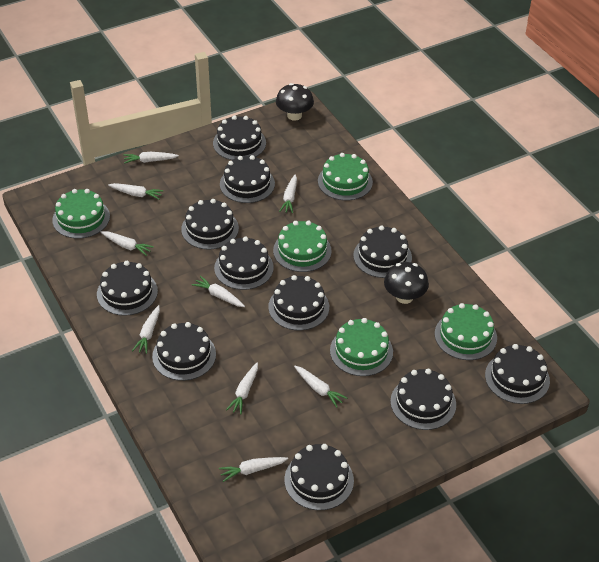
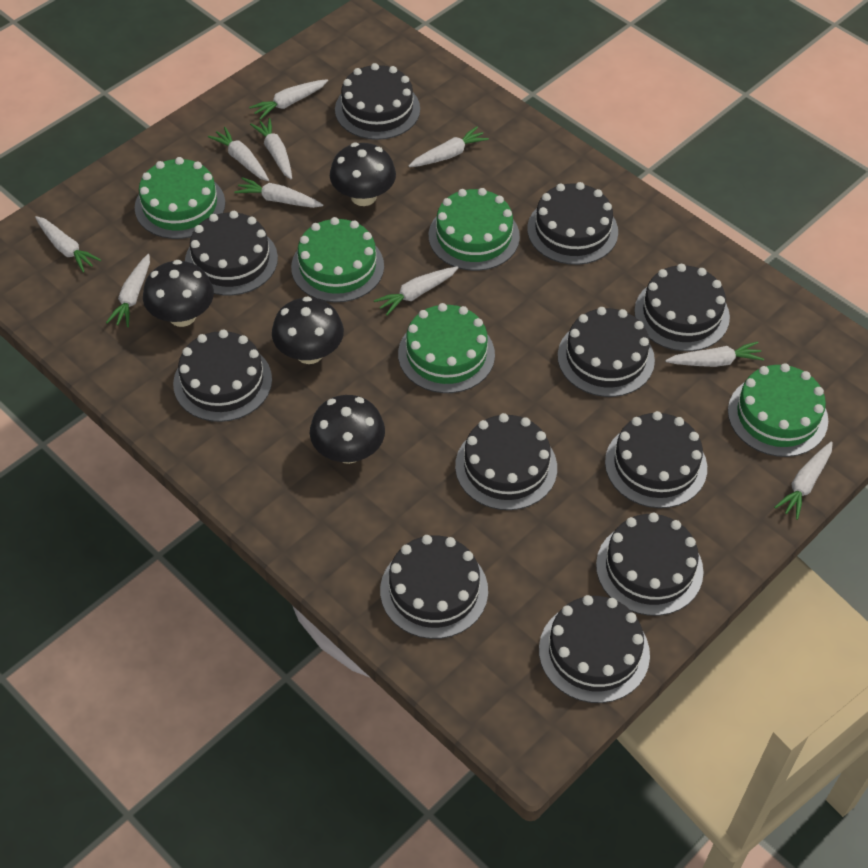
black mushroom: [276,83,314,121] [384,262,429,304] = 2 -> [143,260,214,327] [272,296,344,364] [310,395,385,464] [330,143,396,206] = 4
white carrot: [101,231,154,256] [108,183,163,200] [124,152,179,164] [132,305,160,354] [192,276,245,307] [219,457,288,482] [226,363,258,414] [279,174,297,213] [294,366,347,408] = 9 -> [35,216,101,273] [106,254,150,327] [208,127,269,181] [234,177,323,208] [249,79,328,120] [250,118,292,179] [374,266,459,316] [409,127,489,167] [665,341,764,367] [774,442,833,520] = 10

